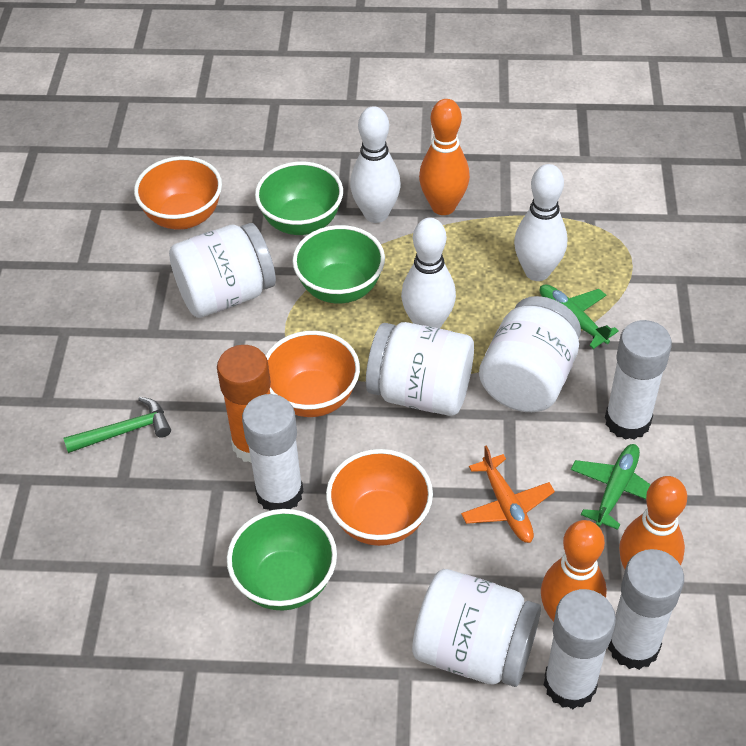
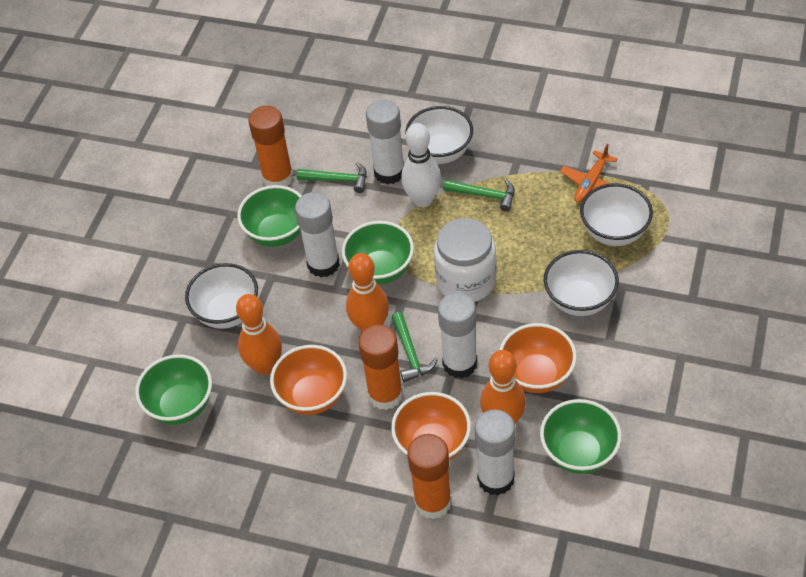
green bowl: [227,509,337,611] [255,162,343,235] [292,225,385,304] = 3 -> [135,354,212,425] [237,185,302,247] [342,221,414,285] [540,399,622,474] = 4
green hammer: [64,397,171,453] = 1 -> [297,162,367,193] [392,312,438,382] [443,179,515,212] = 3
green plane: [540,284,619,349] [571,444,651,530] = 2 -> none = 0
orange glue stick: [217,345,271,463] = 1 -> [248,105,293,187] [358,324,403,410] [407,434,452,519] = 3
white bowl: none = 0 -> [185,263,258,329] [405,106,473,164] [544,250,619,316] [580,183,653,246] = 4
white bowling pin: [350,106,401,223] [401,218,456,328] [514,164,567,281] = 3 -> [401,123,441,207] = 1
white jar: [169,223,276,318] [366,322,474,416] [412,569,541,687] [479,296,581,412] = 4 -> [434,218,497,302] = 1

